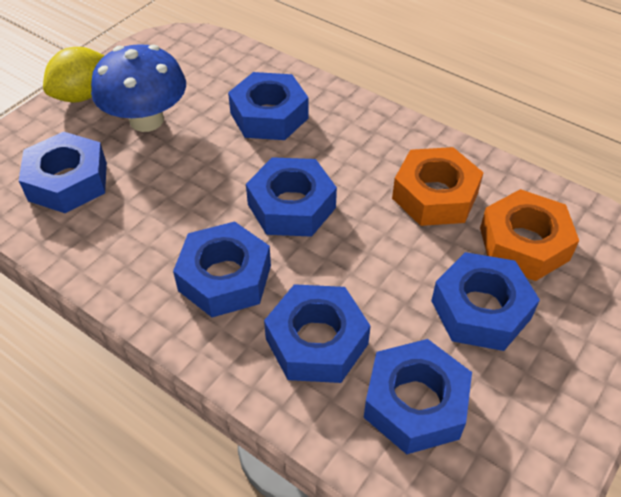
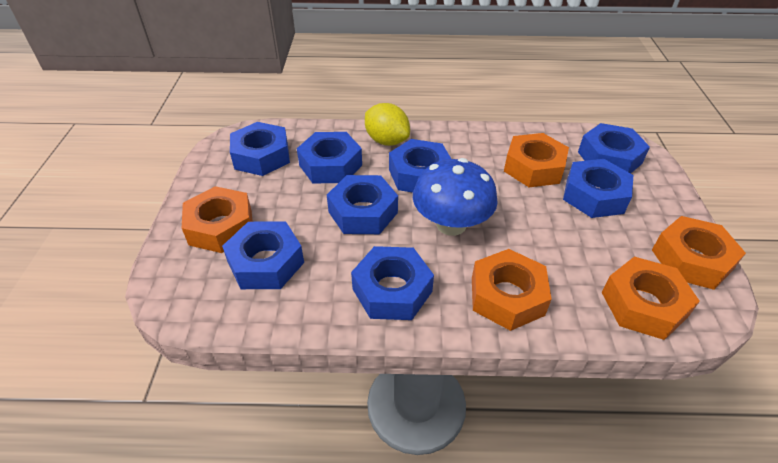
blue nut: [19,132,107,213] [173,222,271,317] [228,72,309,140] [246,157,337,237] [264,284,371,383] [364,339,472,454] [431,252,540,351] = 7 -> [222,221,304,289] [230,122,290,176] [297,132,362,183] [327,175,398,234] [351,246,434,320] [389,139,451,193] [563,159,633,218] [578,123,650,173] = 8
orange nut: [392,147,484,226] [480,189,579,281] = 2 -> [182,186,253,253] [472,249,552,331] [504,133,569,187] [602,257,700,340] [652,216,746,290] = 5

